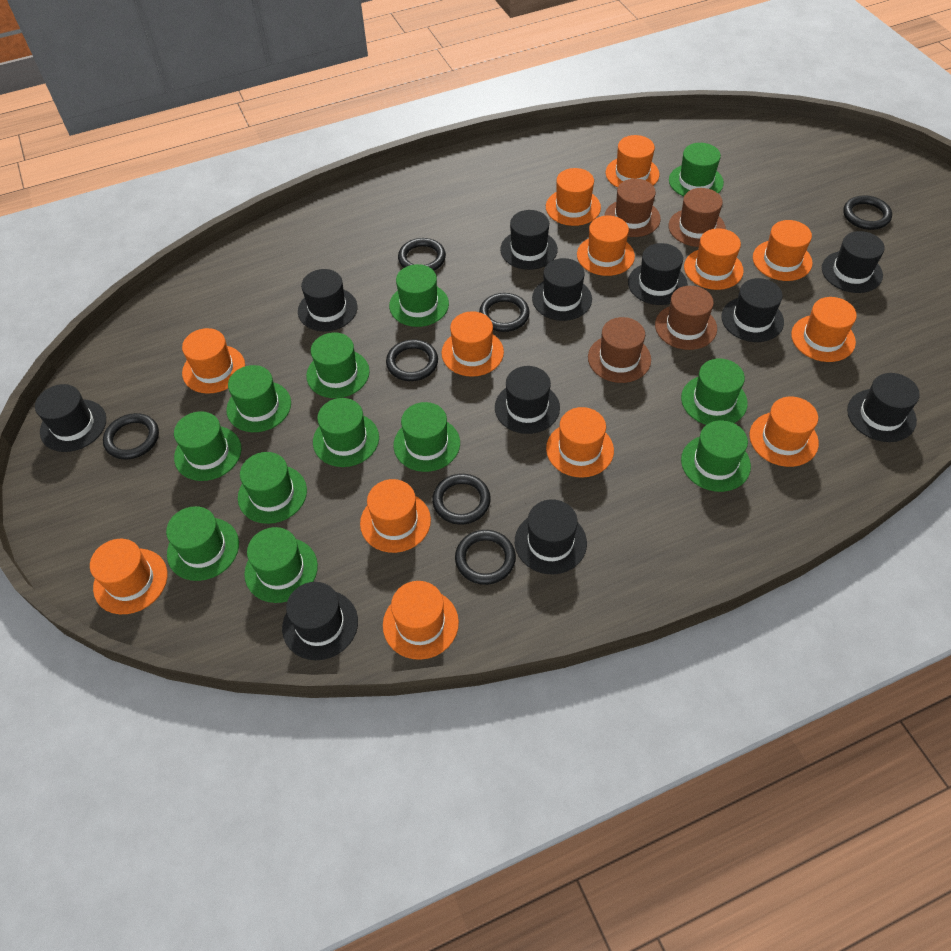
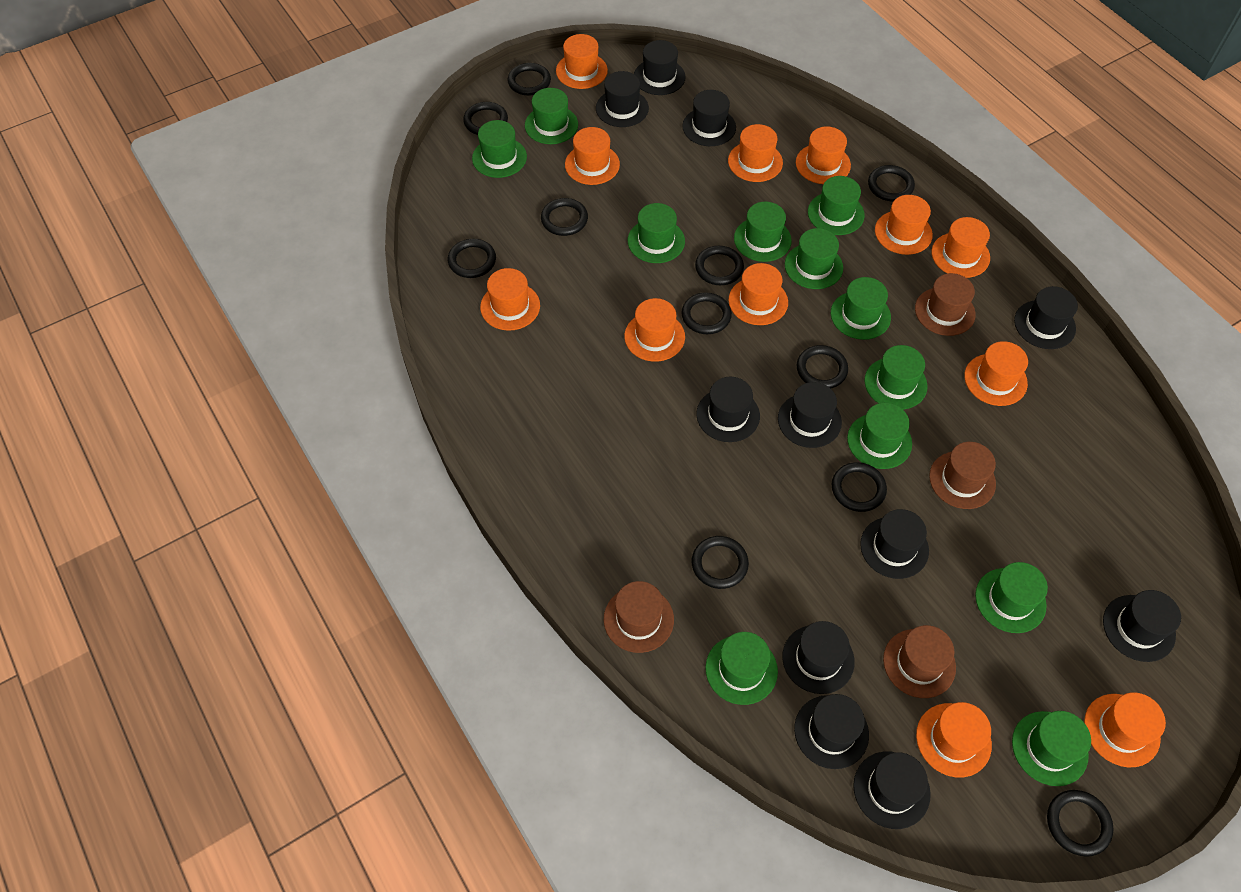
black ring: [103,413,159,460] [386,339,438,381] [398,238,446,271] [432,474,491,524] [455,530,516,585] [479,293,530,332] [843,195,892,230] = 7 -> [448,239,496,278] [463,102,508,135] [508,63,551,96] [541,198,588,236] [681,292,732,334] [691,536,749,589] [695,246,744,285] [796,345,848,388] [831,462,887,512] [868,165,915,201] [1047,790,1114,857] = 11
orange hat: [90,539,167,614] [182,328,245,394] [360,479,431,553] [383,581,459,660] [442,311,504,377] [546,168,601,226] [546,407,614,478] [577,216,635,276] [606,135,659,188] [684,228,744,290] [749,397,819,467] [753,220,813,281] [791,297,857,362] = 13 -> [480,268,540,331] [556,34,608,89] [565,127,620,185] [624,298,685,362] [728,124,783,182] [729,263,788,325] [796,126,851,184] [875,195,933,255] [916,702,992,778] [931,217,990,278] [964,341,1028,406] [1084,692,1166,767] = 12

